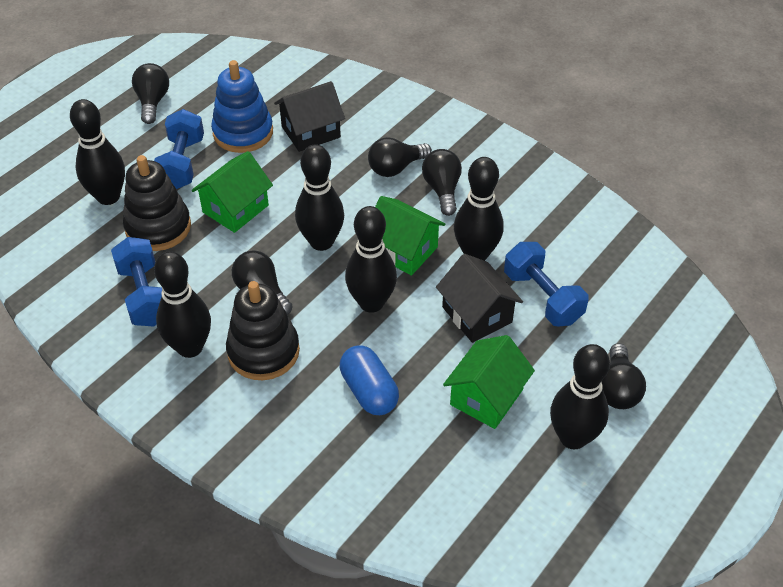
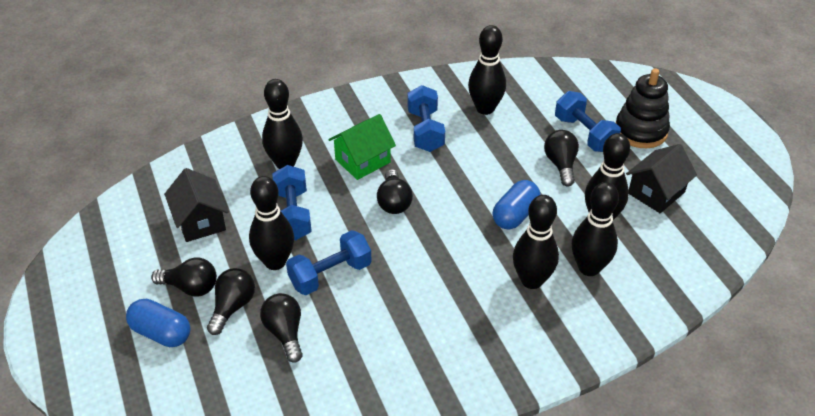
black stacking toy: [123,155,191,251] [226,281,300,380] = 2 -> [616,69,670,148] = 1
blue capsule: [340,346,399,415] = 1 -> [126,299,191,347] [493,180,540,229] = 2
blue dumbbell: [111,237,162,326] [154,109,204,189] [504,242,588,326] = 3 -> [272,165,312,240] [286,230,372,295] [407,85,445,152] [555,91,621,152] = 4
blue stacking toy: [211,60,273,153] = 1 -> none = 0
green house: [191,151,273,233] [375,196,445,276] [443,335,535,429] = 3 -> [328,114,396,180] = 1

